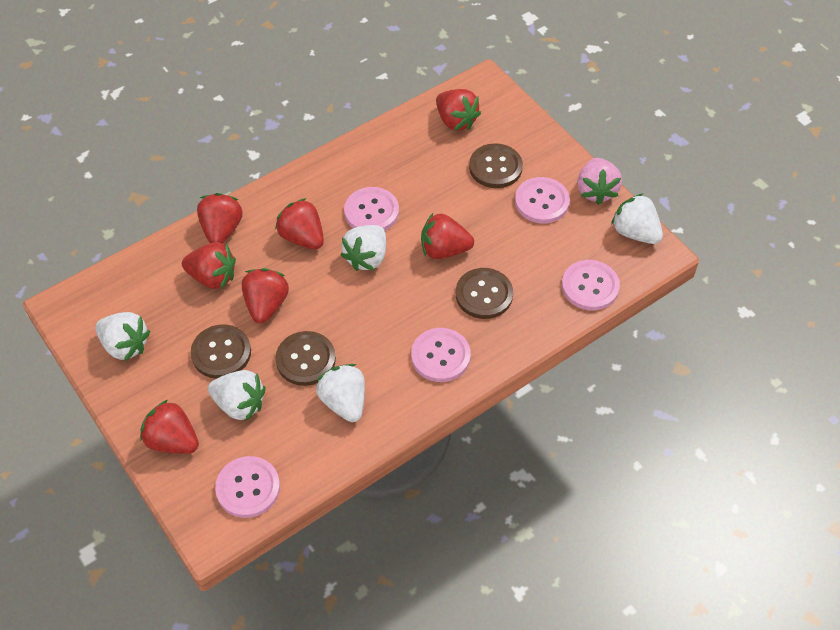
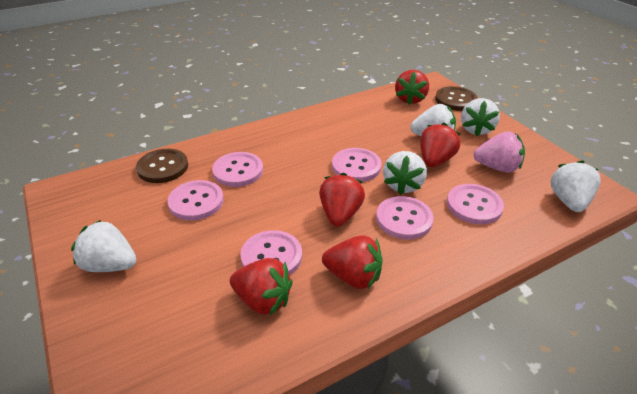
brown button: [191,324,251,379] [275,331,336,386] [456,268,513,319] [469,143,523,188] = 4 -> [136,149,188,183] [435,86,478,111] = 2
pink button: [215,456,280,518] [344,187,399,231] [411,328,471,382] [515,177,570,223] [562,260,620,311] = 5 -> [168,180,224,221] [212,152,263,187] [240,230,302,275] [332,148,382,182] [376,196,434,240] [447,184,504,225] = 6
red strawberry: [140,400,199,454] [182,242,236,289] [197,193,243,244] [242,268,289,323] [275,198,324,249] [421,213,474,259] [436,89,481,131] = 7 -> [230,258,293,315] [319,173,365,226] [322,235,383,289] [395,70,429,105] [420,122,460,167] = 5

